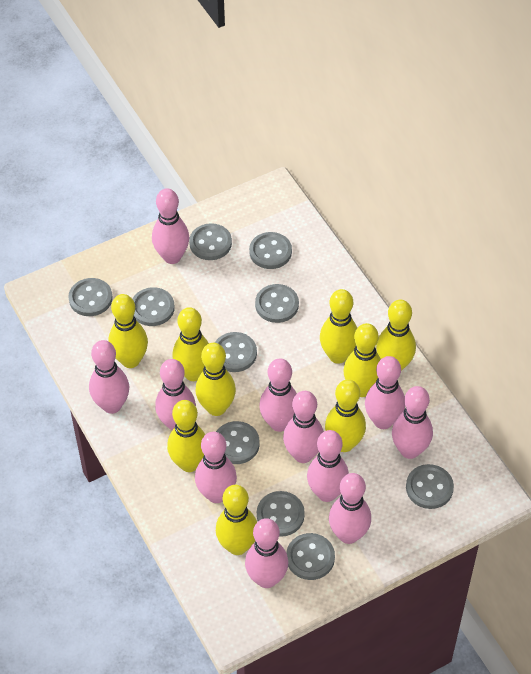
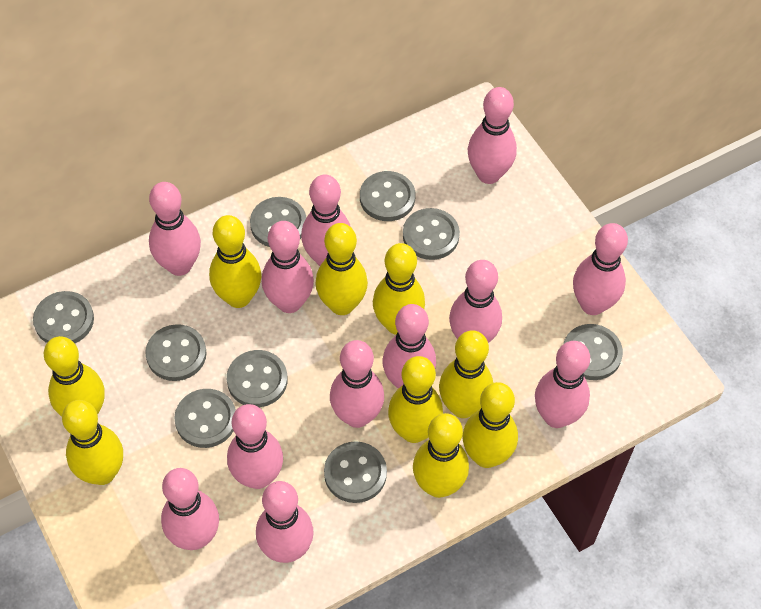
grey button: [68,278,113,316] [133,287,175,326] [189,223,232,260] [215,332,257,372] [216,421,260,464] [249,232,292,269] [255,284,299,323] [257,491,305,537] [286,533,335,580] [406,464,454,509] = 10 -> [33,291,94,343] [145,324,207,381] [174,389,236,448] [227,350,288,407] [250,197,306,247] [324,441,387,503] [360,171,416,221] [403,208,460,260] [564,324,623,380] = 9
pink bowling pin: [89,340,129,414] [152,188,189,264] [155,359,196,430] [195,432,237,503] [245,518,288,588] [259,359,297,432] [283,391,324,463] [307,430,349,502] [329,473,371,544] [365,356,405,429] [392,386,433,459] = 11 -> [149,182,201,276] [161,468,219,550] [227,404,283,489] [256,481,314,563] [262,221,314,313] [301,174,351,266] [330,340,384,428] [383,304,436,389] [449,260,502,343] [468,87,517,184] [535,341,590,428] [573,223,628,315] = 12

